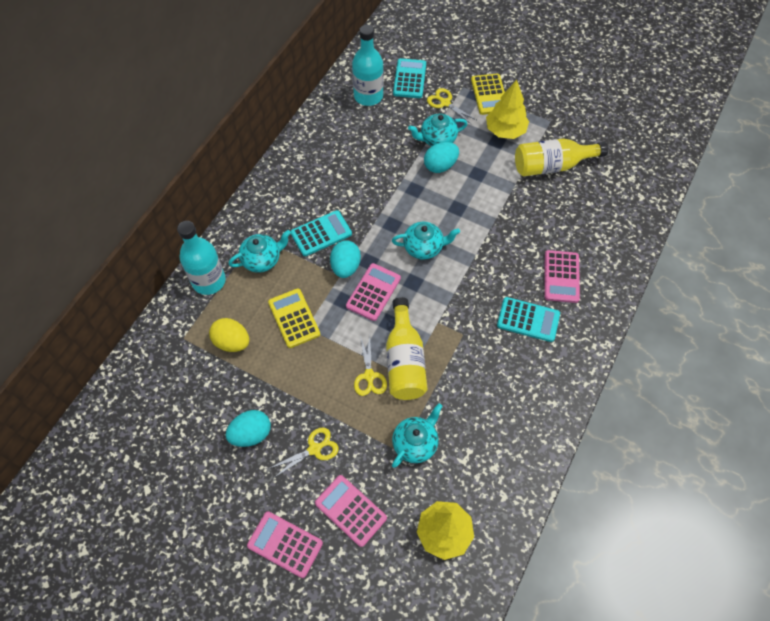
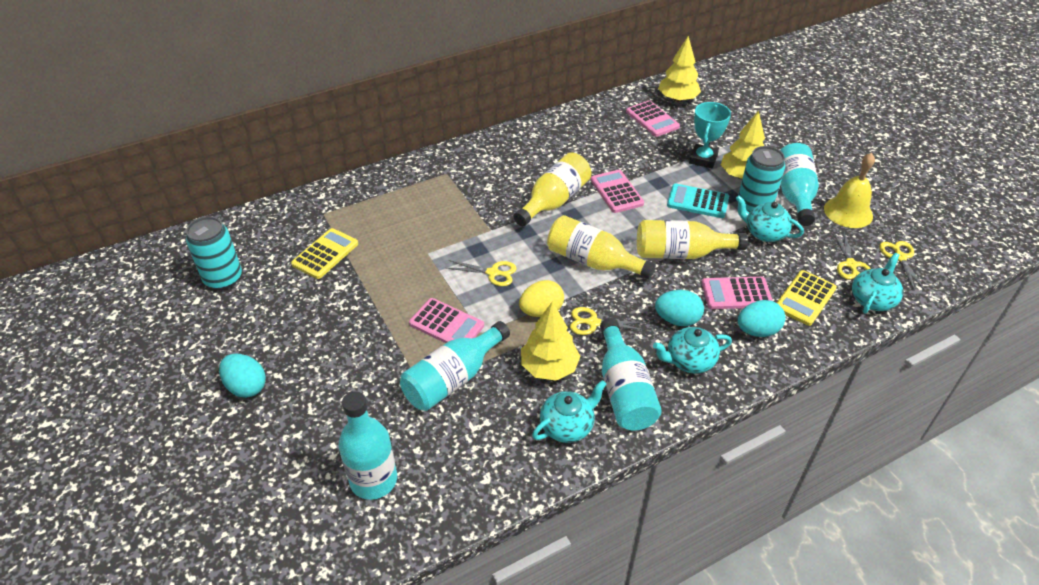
turquoise bottle: [177,221,226,295] [352,25,384,106] = 2 -> [339,391,397,500] [400,321,510,411] [600,318,662,430] [780,143,819,226] = 4
turquoise calculator: [291,210,352,256] [393,58,426,98] [497,297,560,342] = 3 -> [667,184,729,218] = 1
turquoise can: none = 0 -> [186,216,242,290] [738,146,785,213] = 2
turquoise trophy: none = 0 -> [689,102,731,169] = 1
yellow bell: none = 0 -> [824,153,875,228] = 1
yellow bottle: [386,297,427,400] [515,138,608,176] = 2 -> [513,153,591,226] [547,215,656,279] [637,220,748,259] = 3
yellow scissors: [270,427,339,478] [354,335,387,396] [427,88,476,125] = 3 -> [446,260,516,286] [570,307,645,335] [834,232,871,279] [879,241,925,290] = 4
yellow tree: [417,501,474,560] [486,80,529,139] = 2 -> [521,302,581,381] [658,36,701,102] [721,110,765,179] = 3

